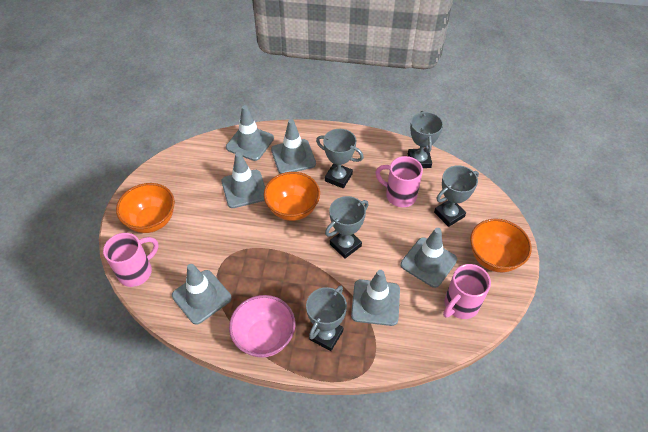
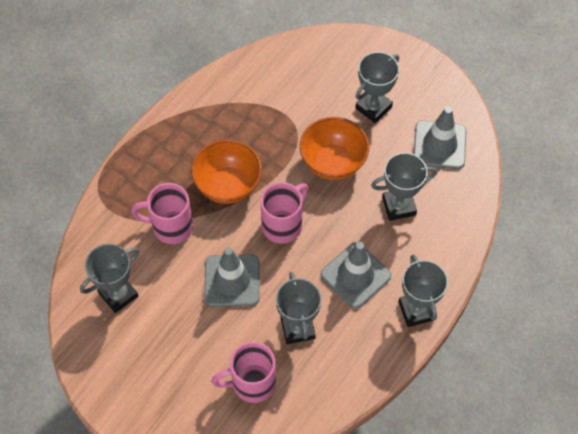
grey traffic cone: [172,264,232,325] [221,152,265,208] [226,105,274,161] [271,119,316,174] [351,270,400,326] [401,228,457,288] = 6 -> [204,247,260,307] [321,242,391,308] [414,107,466,169] = 3
orange bowl: [116,183,175,233] [264,172,320,221] [470,219,532,272] = 3 -> [191,139,262,204] [300,117,369,180] = 2
pink bowl: [229,295,296,358] = 1 -> none = 0

